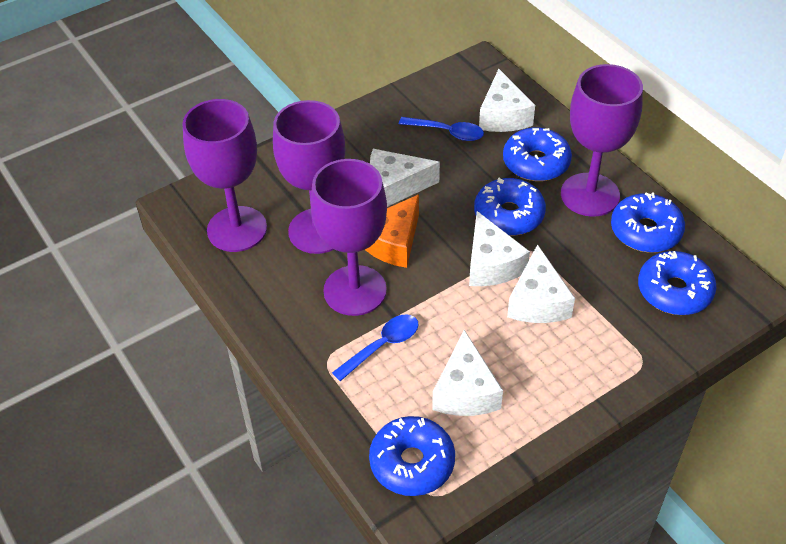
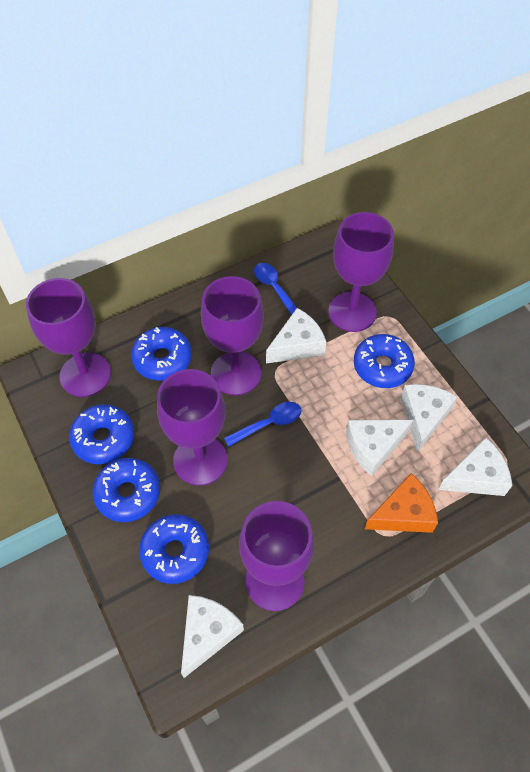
purple goblet: [182,99,267,252] [273,100,345,254] [311,159,387,316] [561,64,643,217] = 4 -> [26,278,111,397] [157,369,227,486] [201,276,264,395] [239,501,314,611] [328,212,394,332] = 5

